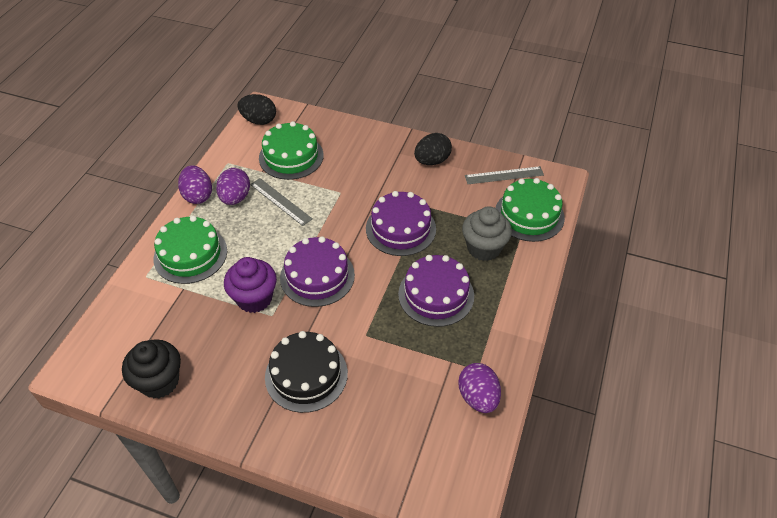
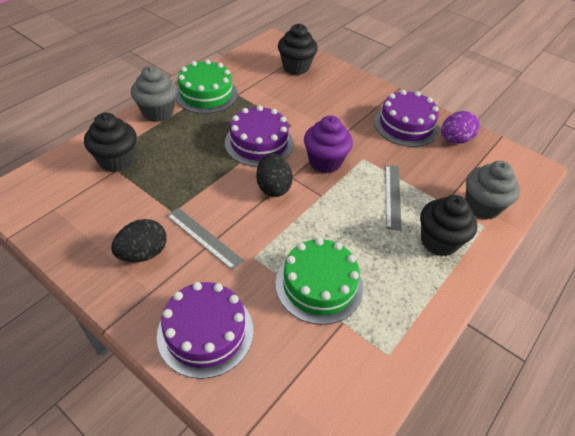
black cake: [265,331,348,413] = 1 -> none = 0
black cupcake: [122,339,181,399] = 1 -> [84,113,137,172] [278,24,318,75] [420,195,477,256] = 3
green cake: [153,216,227,284] [259,121,324,180] [495,178,565,242] = 3 -> [175,60,238,114] [275,238,363,325] = 2
grey cupcake: [462,206,512,261] = 1 -> [131,66,177,122] [465,161,520,220] = 2
purple egg: [178,165,212,204] [216,168,250,205] [458,363,501,413] = 3 -> [441,111,480,144] = 1

